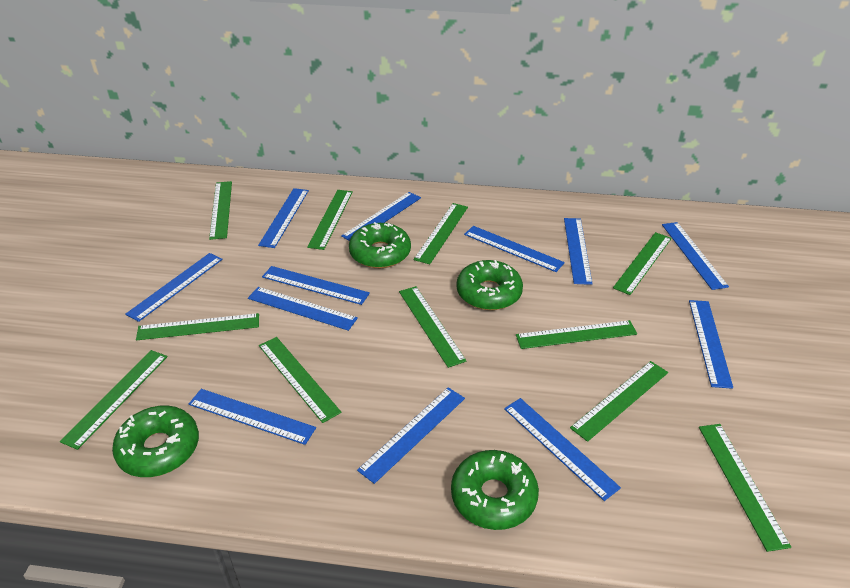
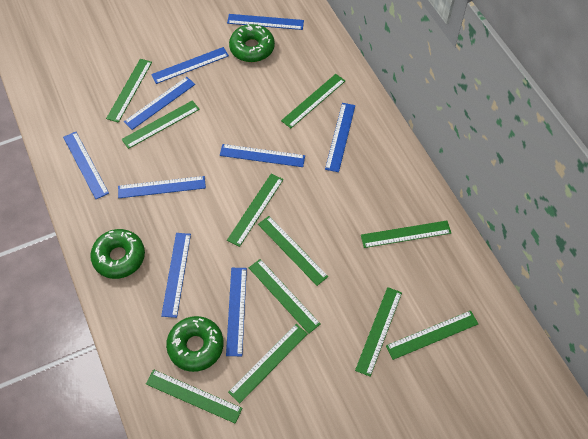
blue ruler: [125,253,223,322] [189,389,316,445] [248,287,358,331] [258,188,309,248] [262,266,370,305] [341,192,421,241] [357,387,465,484] [464,226,565,272] [504,398,621,501] [564,218,592,285] [662,222,729,290] [689,300,733,389] = 12 -> [63,132,109,199] [118,176,206,198] [124,77,195,130] [151,47,229,84] [161,233,191,318] [220,144,305,167] [226,268,247,356] [227,14,304,30] [325,103,355,172] = 9
green donut: [112,406,199,477] [349,222,411,268] [451,450,539,530] [456,260,523,310] = 4 -> [90,229,145,279] [166,316,224,372] [229,24,275,62] = 3

